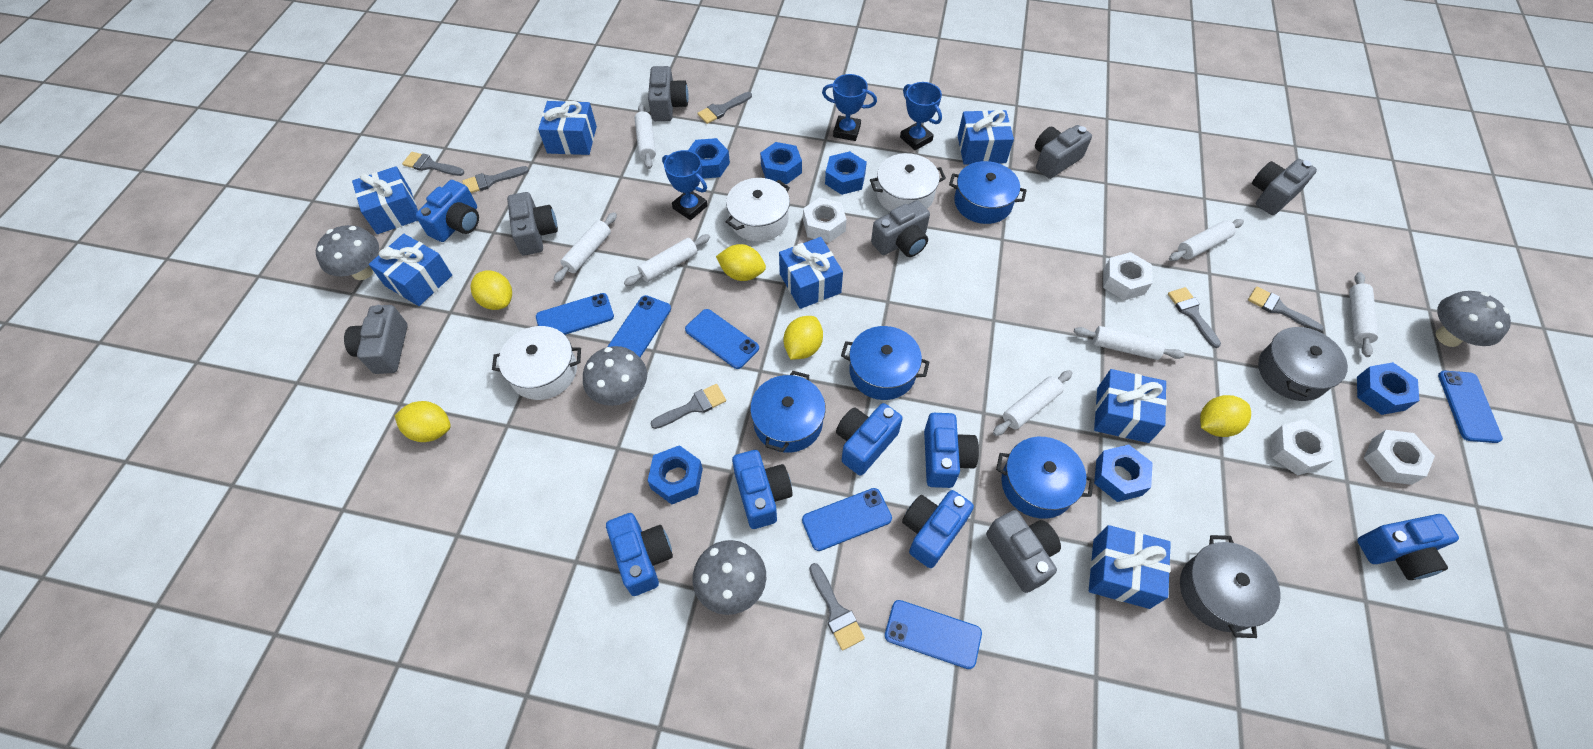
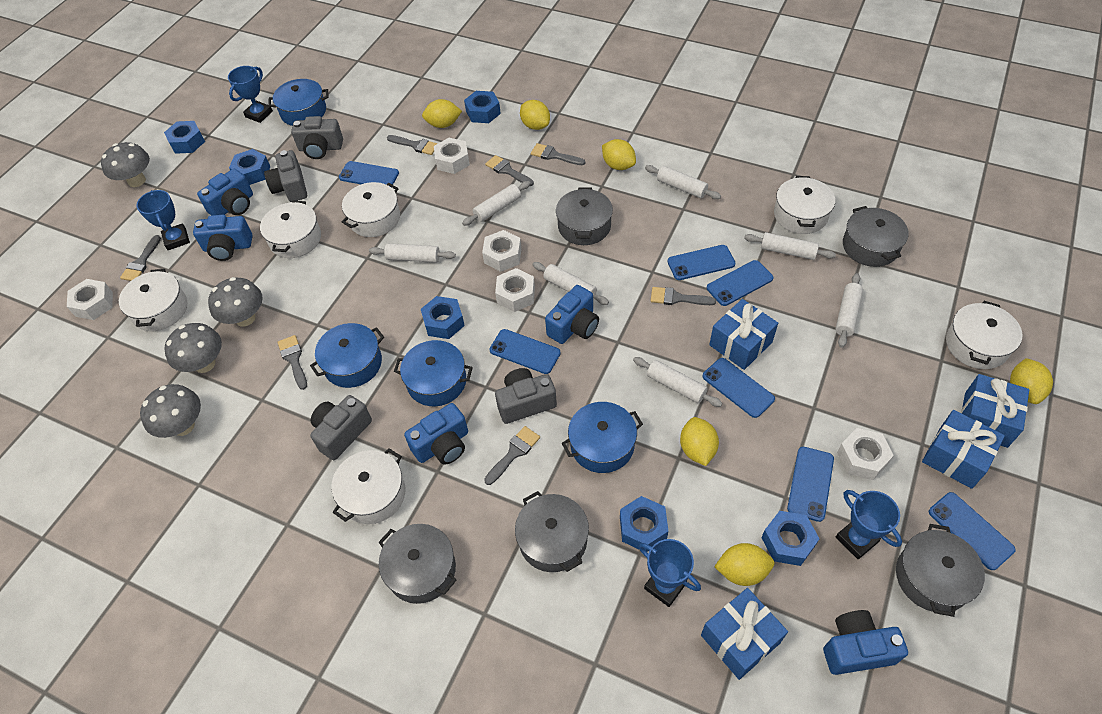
blue camera: [415,180,479,242] [606,513,673,596] [732,450,793,529] [836,403,903,476] [902,490,974,568] [924,413,979,488] [1357,514,1459,580] = 7 -> [193,215,253,261] [197,169,253,216] [404,403,468,465] [545,285,599,344] [823,610,908,675] = 5
blue gift: [352,166,418,234] [369,234,452,306] [538,101,597,155] [779,237,843,309] [958,110,1014,165] [1089,525,1171,609] [1094,369,1167,443] = 7 -> [701,588,788,680] [709,299,778,370] [922,410,1005,489] [961,374,1029,448] = 4
blue phone: [536,293,614,335] [608,295,671,357] [685,309,759,369] [802,488,892,551] [885,600,982,669] [1438,371,1503,443] = 6 -> [339,161,399,185] [490,329,561,374] [667,245,735,280] [702,358,775,418] [707,260,774,306] [787,447,834,522] [929,492,1016,570] = 7
blue trophy: [662,150,708,220] [822,74,877,141] [900,82,942,150] = 3 -> [136,190,190,250] [228,66,273,123] [639,539,701,607] [836,490,902,559] = 4
grey camera: [344,305,408,374] [507,192,558,255] [648,66,689,121] [871,200,930,257] [986,510,1061,593] [1035,125,1092,179] [1252,159,1317,215] = 7 -> [264,150,307,202] [291,116,343,159] [310,395,372,460] [495,368,557,424] = 4
grey pot: [1180,535,1280,638] [1258,325,1348,401] = 2 -> [379,524,456,604] [515,491,589,572] [556,188,613,245] [843,206,909,267] [896,524,985,617] = 5
white nut: [803,197,847,243] [1103,252,1152,300] [1271,419,1334,475] [1364,430,1435,485] = 4 -> [67,279,113,320] [434,138,470,174] [482,230,522,272] [495,268,535,312] [837,428,894,480] = 5
white pot: [492,326,581,400] [725,178,790,242] [870,153,946,212] = 3 -> [119,269,187,331] [260,201,321,258] [331,448,405,524] [342,182,400,237] [774,176,835,234] [946,301,1022,369] = 6
yellow lemon: [395,401,451,442] [470,270,512,310] [716,244,766,281] [784,316,823,360] [1200,395,1251,437] = 5 -> [422,99,462,128] [520,100,550,130] [602,139,636,170] [680,417,719,466] [714,543,774,586] [1010,358,1053,404] = 6

